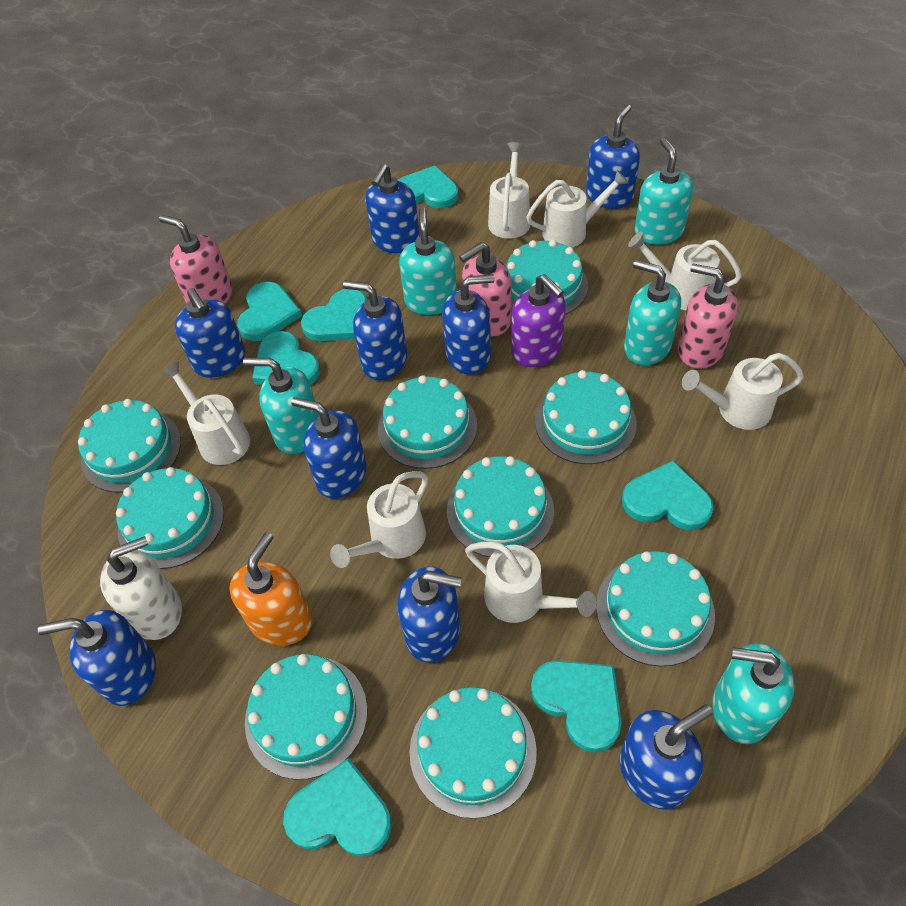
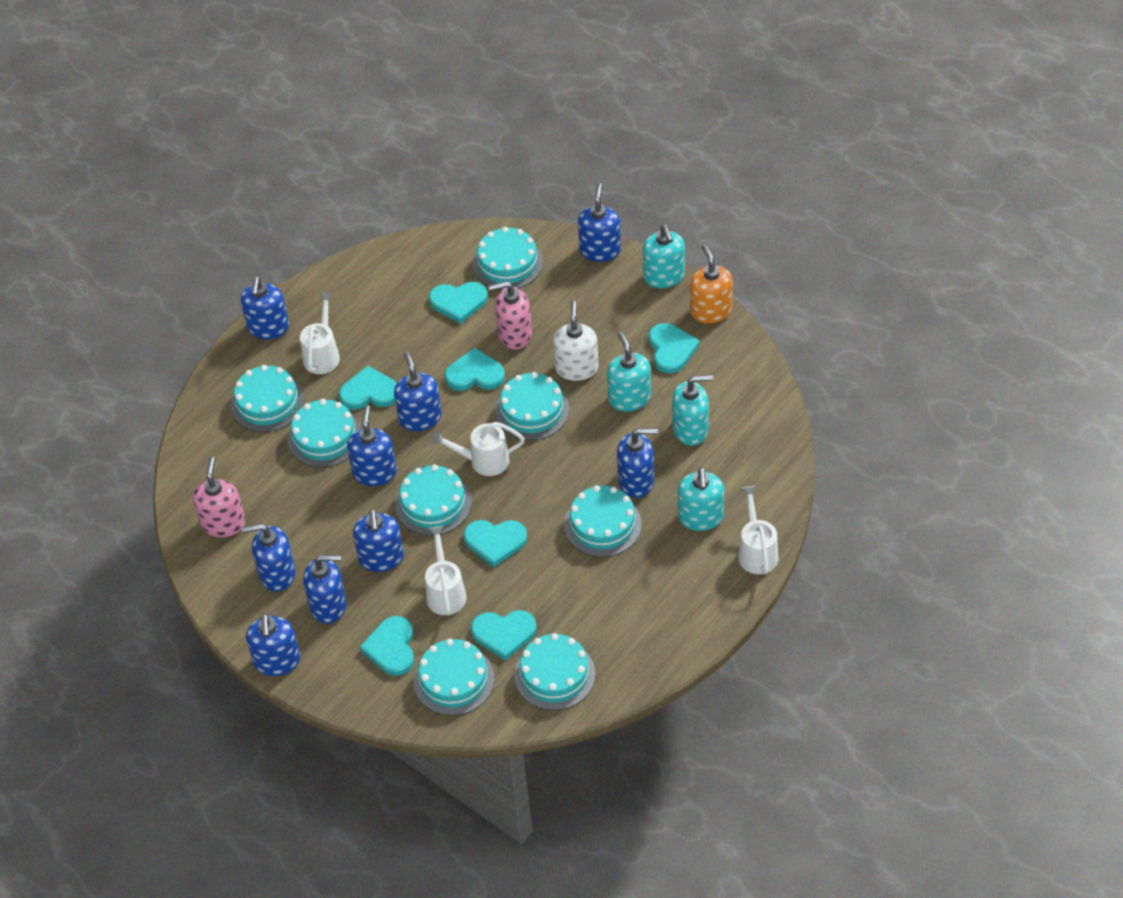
pink soap dispenser: [159,215,232,304] [459,242,512,336] [678,264,738,369] = 3 -> [193,457,246,537] [488,281,532,349] = 2
purple soap dispenser: [511,274,566,367] = 1 -> none = 0
turquoise cake: [78,399,181,493] [116,467,224,569] [245,654,367,780] [378,375,477,469] [409,687,537,819] [447,456,554,557] [506,240,588,315] [535,370,637,464] [596,551,715,666] = 9 -> [231,365,304,432] [288,399,361,467] [395,464,472,536] [414,639,494,716] [473,227,543,290] [495,372,570,440] [514,633,595,710] [564,485,642,557] = 8
turquoise soap dispenser: [243,358,319,454] [399,207,457,315] [624,260,681,365] [634,138,693,245] [712,643,794,744] = 5 -> [607,332,651,411] [643,224,685,288] [672,375,713,446] [678,467,724,531] = 4
white watering can: [161,362,250,465] [330,471,428,568] [465,541,596,623] [488,142,531,239] [526,170,628,248] [628,232,742,310] [682,353,804,430] = 7 -> [300,293,340,374] [425,526,466,616] [431,422,525,476] [738,486,778,574] = 4

